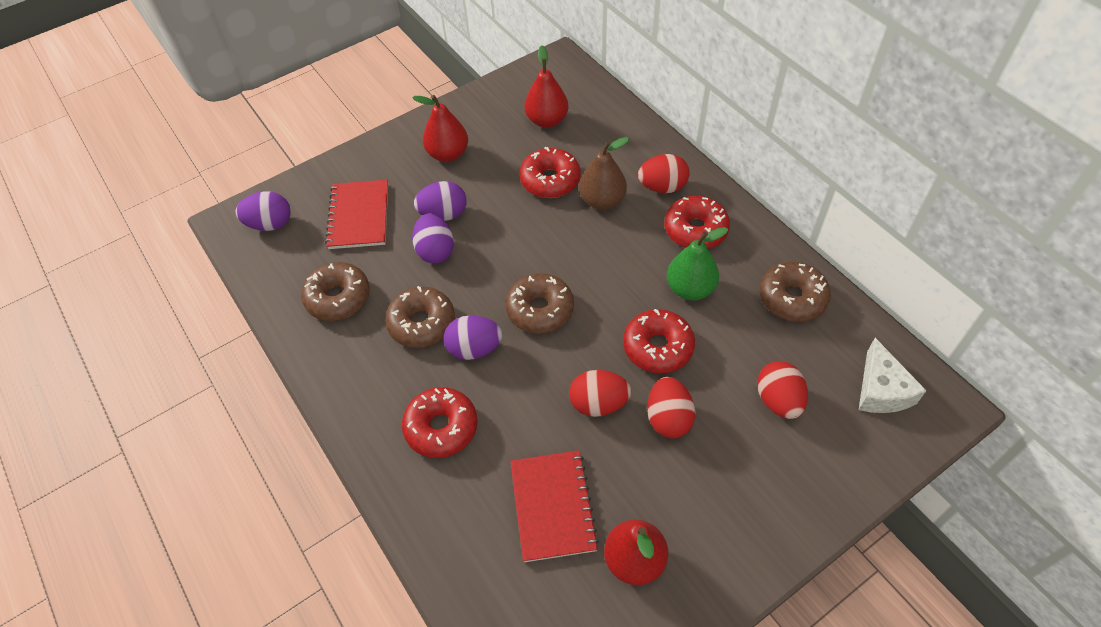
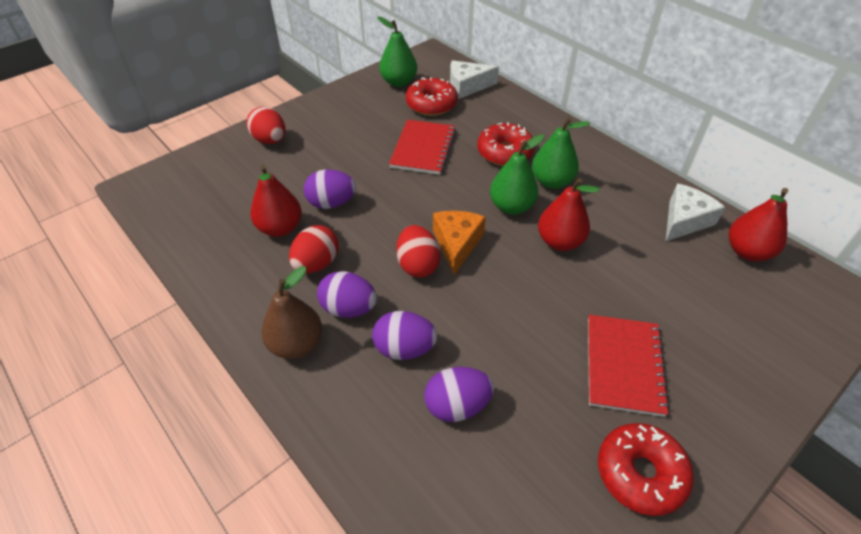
brown donut: [301,262,370,321] [385,286,455,348] [505,273,574,334] [760,262,831,322] = 4 -> none = 0
green pear: [667,227,728,301] = 1 -> [377,17,417,87] [490,134,544,215] [532,117,590,189] = 3
orange cheese: none = 0 -> [433,211,486,275] = 1
red donut: [402,387,478,458] [519,147,581,198] [623,309,695,374] [664,196,730,249] = 4 -> [406,77,458,116] [477,122,535,166] [598,423,694,516] = 3
red egg: [569,370,631,417] [638,154,690,193] [647,377,696,439] [757,361,808,419] = 4 -> [247,107,285,144] [289,225,339,273] [396,225,440,278] = 3
white cheese: [859,338,927,413] = 1 -> [450,60,499,99] [666,184,725,241] = 2

